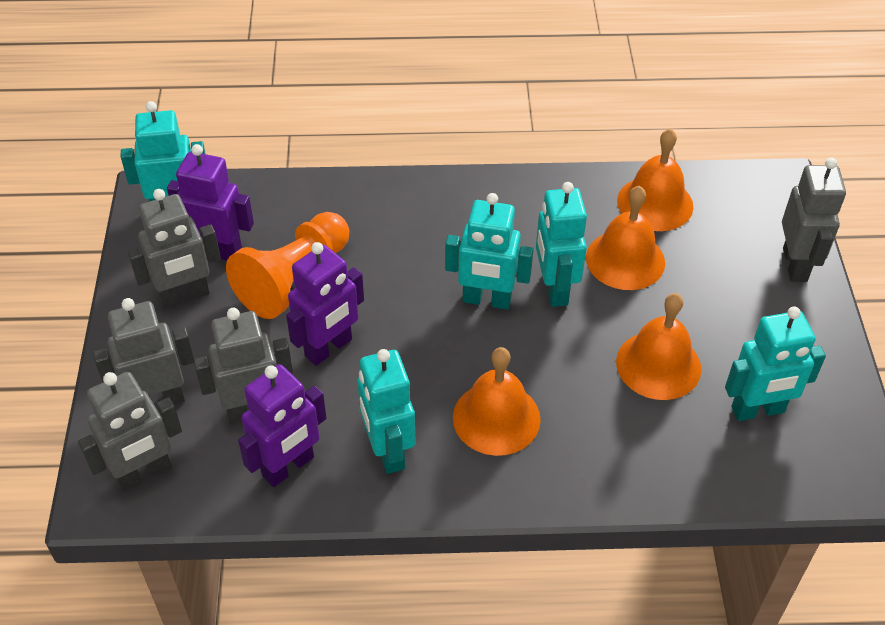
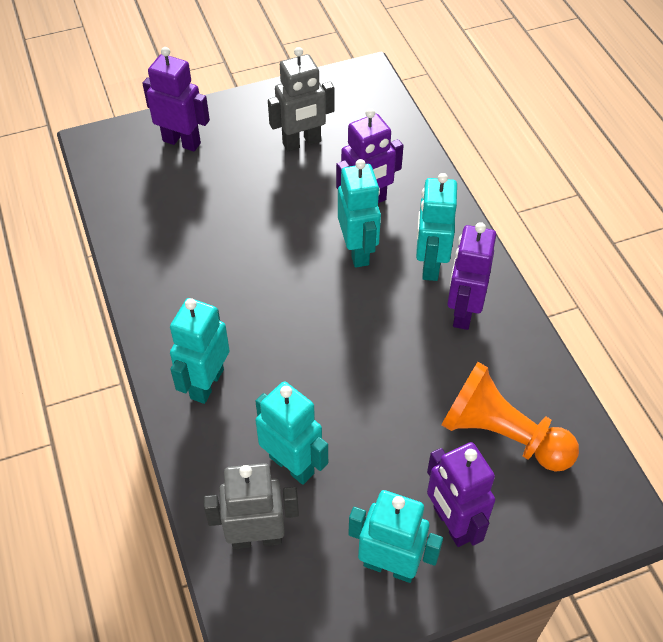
grey robot: [78,372,182,492] [93,298,194,405] [128,189,221,309] [194,308,293,424] [782,158,846,282] = 5 -> [203,463,299,549] [268,47,334,151] = 2
orange bell: [453,347,541,456] [586,186,665,290] [616,293,701,400] [617,128,693,231] = 4 -> none = 0
purple robot: [167,144,254,260] [238,364,326,487] [286,242,364,366] = 3 -> [142,47,210,152] [336,108,403,203] [427,442,495,547] [447,222,496,330] = 4

